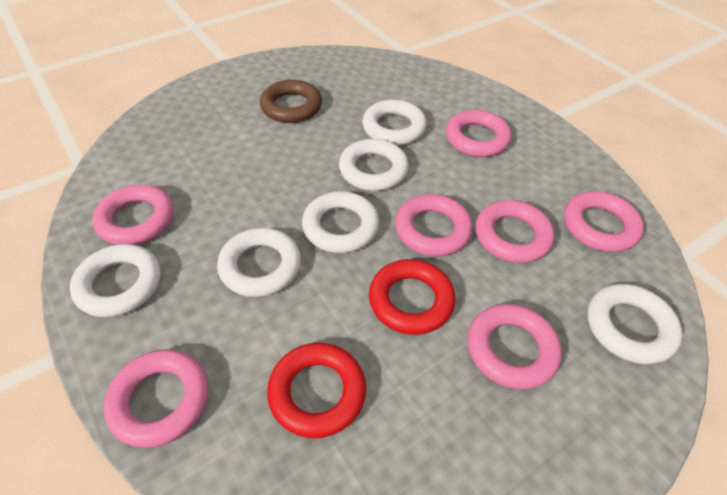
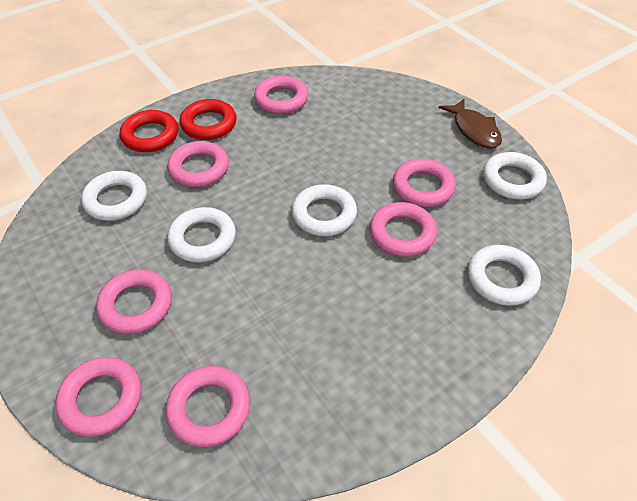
brown fish: none = 0 -> [439,99,502,148] = 1
brown ring: [260,80,322,123] = 1 -> none = 0
white ring: [70,244,161,317] [217,228,301,297] [302,191,379,253] [339,139,409,191] [362,100,427,145] [587,284,682,364] = 6 -> [81,171,147,221] [168,207,236,262] [292,184,357,236] [468,245,541,306] [483,152,547,200] = 5

